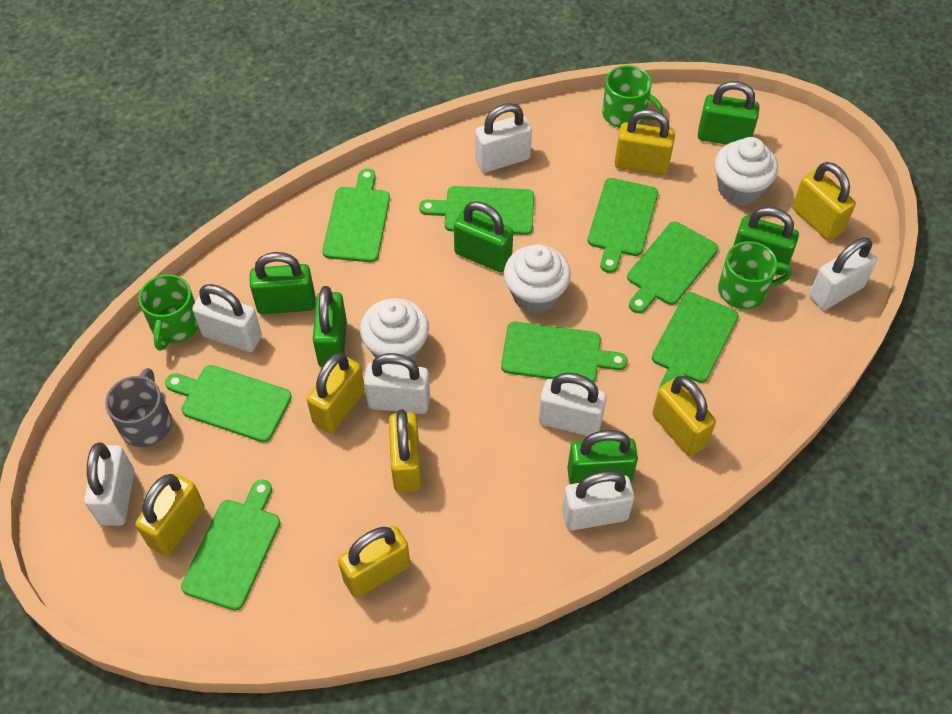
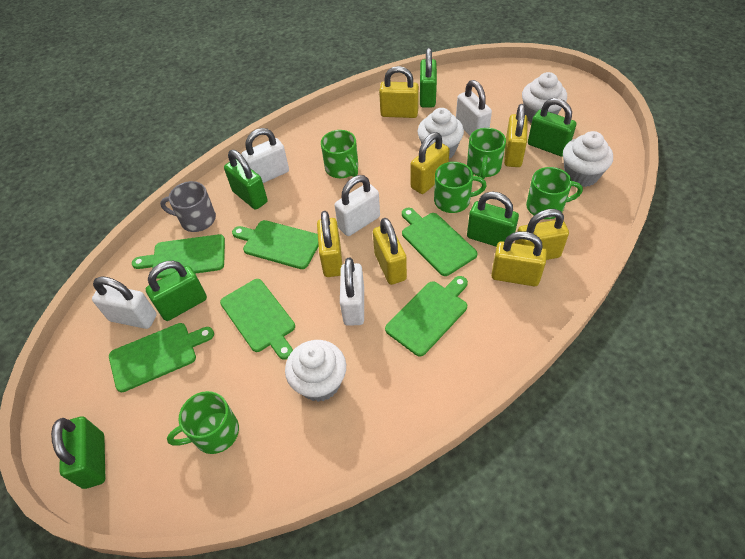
green cutting board: [165,365,292,442] [181,479,280,610] [322,168,390,262] [419,186,534,235] [501,322,628,382] [588,178,658,273] [627,222,718,313] [652,292,739,388] = 8 -> [109,323,214,392] [132,234,225,279] [220,279,295,360] [232,220,318,269] [385,276,468,357] [402,208,477,276] = 6
green mug: [139,274,199,351] [602,65,663,128] [718,241,792,309] = 3 -> [167,391,239,454] [321,130,358,178] [434,162,487,213] [467,128,506,179] [526,167,583,219] = 5
white cupcake: [360,298,429,365] [504,244,571,314] [715,137,778,206] = 3 -> [285,340,346,402] [417,108,464,159] [522,72,567,123] [563,131,613,187] = 4
white padlock: [84,442,134,526] [192,284,262,352] [364,353,430,414] [475,103,532,173] [539,373,607,436] [562,471,634,531] [809,237,878,310] = 7 -> [92,276,157,329] [241,128,289,183] [335,175,380,236] [340,258,364,326] [456,80,492,135] = 5

